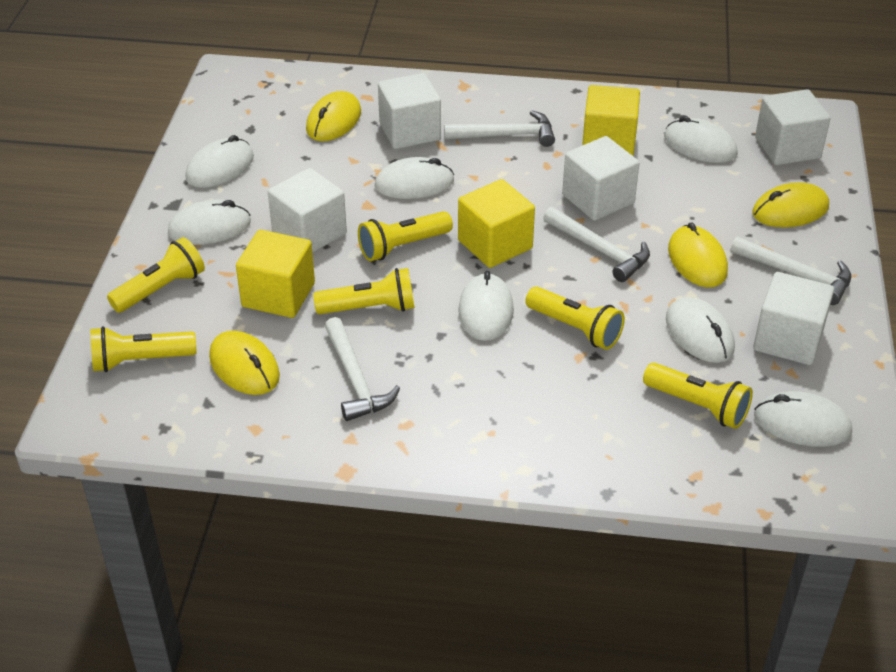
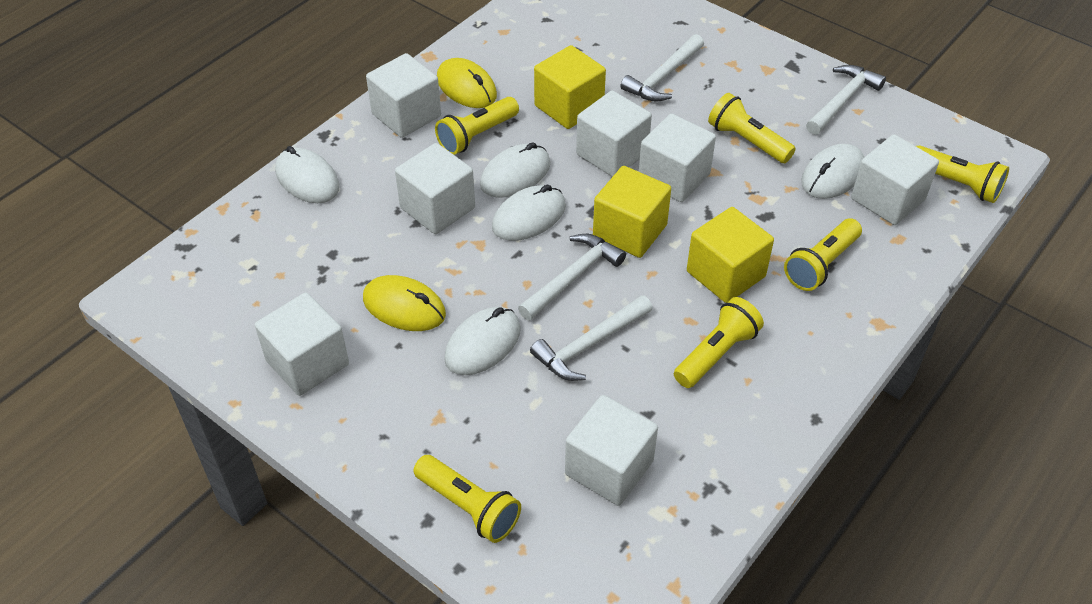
white cube: [268,168,347,253] [378,73,441,149] [562,136,640,221] [753,272,834,365] [755,89,831,165] = 5 -> [255,292,349,396] [366,53,441,138] [395,143,475,234] [565,395,658,506] [576,91,652,177] [639,114,716,202] [851,134,939,225] = 7
white mouse: [168,200,251,245] [185,135,254,188] [375,157,454,199] [458,271,514,341] [664,116,738,163] [666,297,735,363] [754,391,852,447] = 7 -> [275,146,339,203] [444,307,521,375] [480,142,551,198] [492,185,566,241] [801,144,864,199] = 5
yellow mouse: [209,331,280,395] [306,91,361,141] [668,222,728,287] [752,182,829,227] = 4 -> [363,275,446,331] [437,58,497,108] = 2

